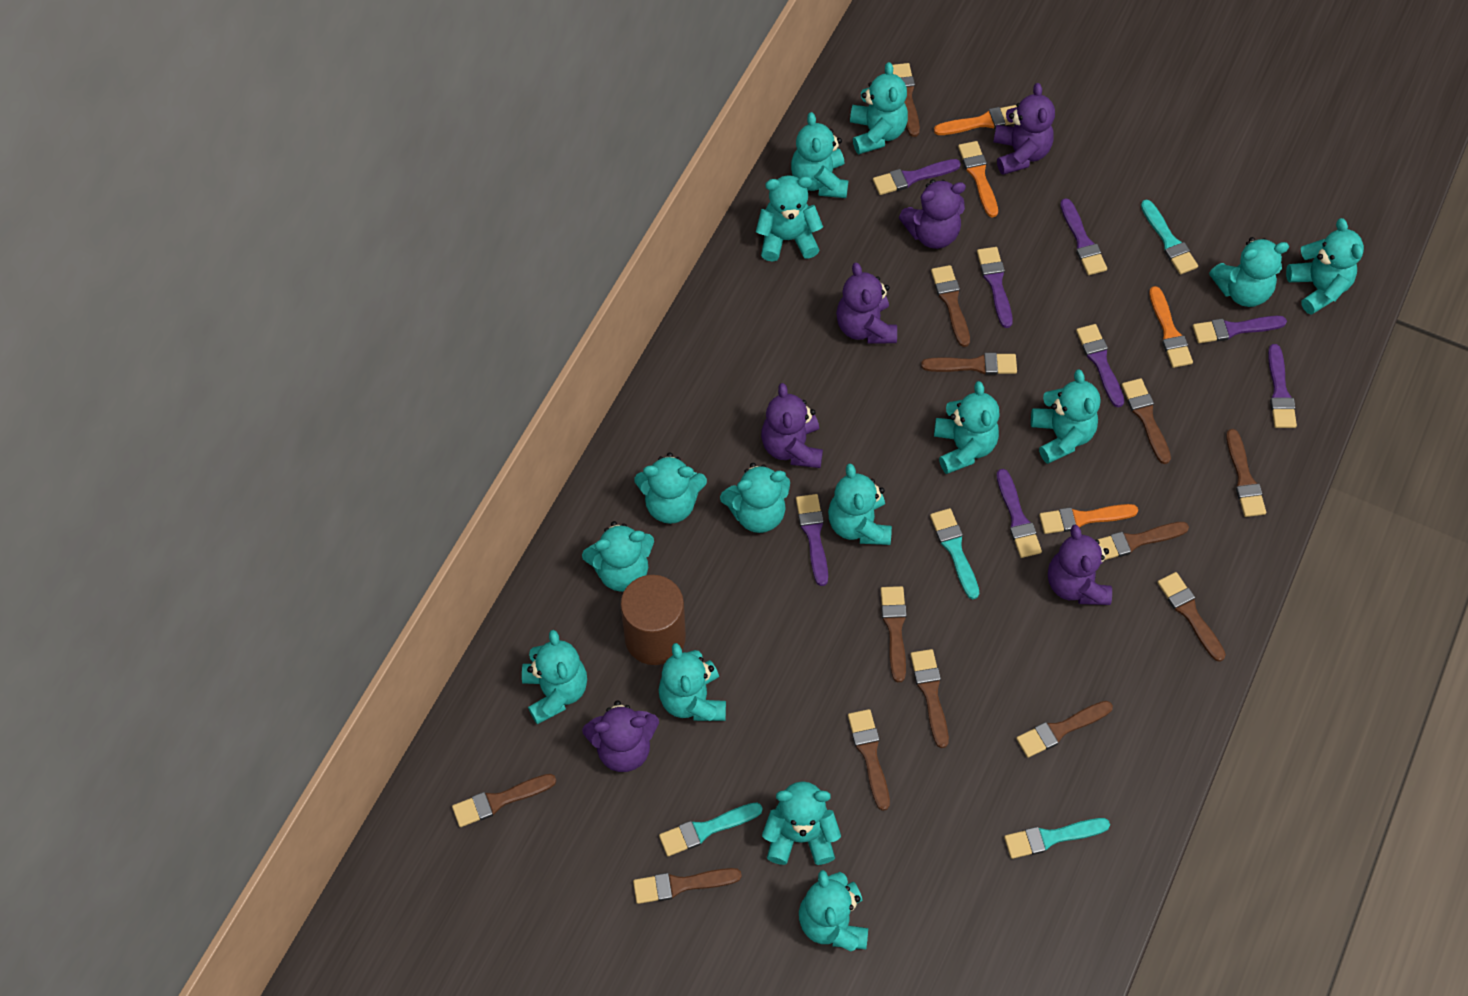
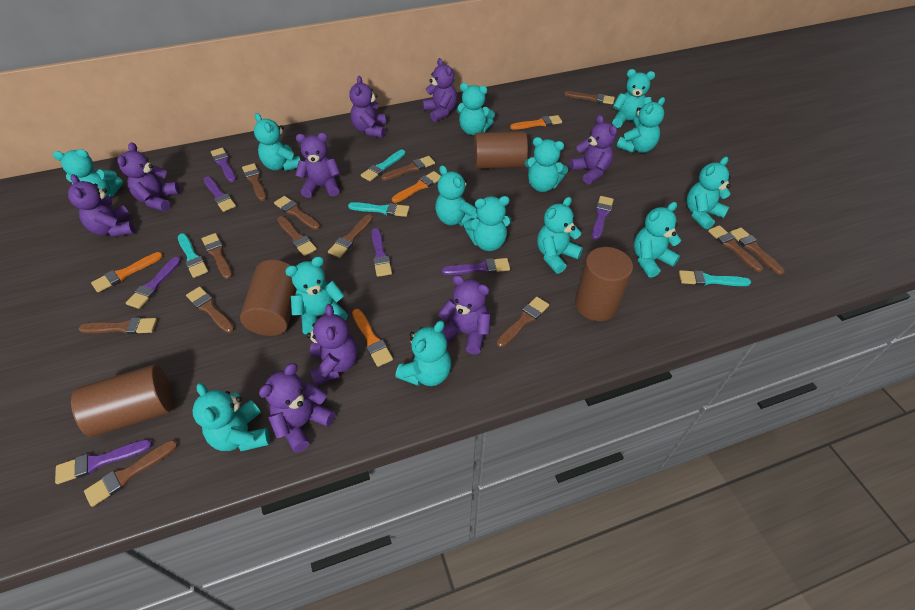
brown cylinder: [620,575,686,665] = 1 -> [71,365,173,437] [240,260,297,336] [474,131,528,169] [575,247,633,321] = 4
purple brush: [796,494,828,586] [873,159,961,195] [977,247,1013,328] [997,469,1042,558] [1060,198,1107,275] [1076,324,1124,407] [1193,316,1287,343] [1268,344,1297,428] = 8 -> [55,439,152,484] [126,257,181,309] [203,177,236,212] [211,148,236,182] [371,228,392,277] [442,258,510,275] [592,196,614,240] = 7
purple teddy bear: [582,700,659,772] [761,383,823,468] [836,262,897,344] [899,179,966,249] [993,83,1055,175] [1048,524,1112,605] = 6 -> [68,174,135,237] [117,142,180,211] [259,363,335,453] [295,133,340,198] [307,304,358,386] [349,76,386,138] [422,58,457,122] [438,275,490,355] [570,115,617,184] = 9
turquoise teddy bear: [522,630,587,724] [582,521,654,592] [635,453,707,524] [659,643,726,721] [720,463,790,533] [756,175,823,262] [762,781,841,865] [791,112,848,198] [799,870,868,951] [828,463,892,545] [850,62,908,154] [934,381,1000,474] [1031,369,1100,464] [1209,237,1289,307] [1286,218,1364,315] = 15 -> [53,149,123,197] [192,383,270,451] [254,113,301,171] [285,256,348,335] [395,320,452,386] [435,165,479,226] [457,83,495,135] [464,196,512,251] [525,137,568,192] [537,197,583,274] [612,69,655,128] [617,97,665,153] [634,202,681,278] [686,157,731,229] = 14

